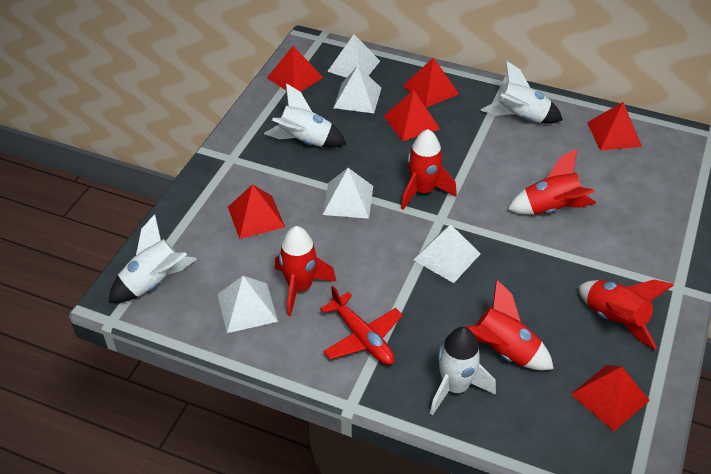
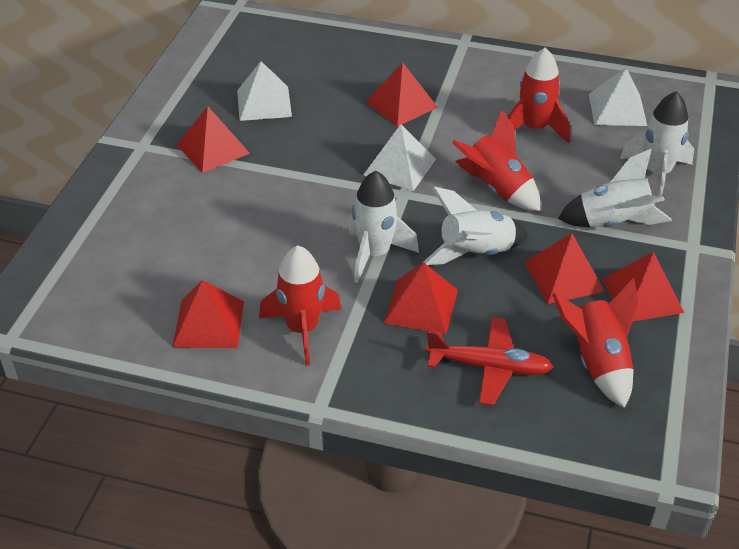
red rocket: [275,226,337,316] [401,129,457,210] [458,280,554,370] [507,149,596,215] [578,279,674,350] = 5 -> [259,245,341,365] [452,109,540,211] [507,48,570,143] [552,278,639,408] = 4
white pyramid: [218,276,278,333] [323,168,373,219] [327,34,380,78] [333,66,381,113] [414,225,481,283] = 5 -> [237,61,292,121] [363,124,436,191] [589,67,647,126] = 3

